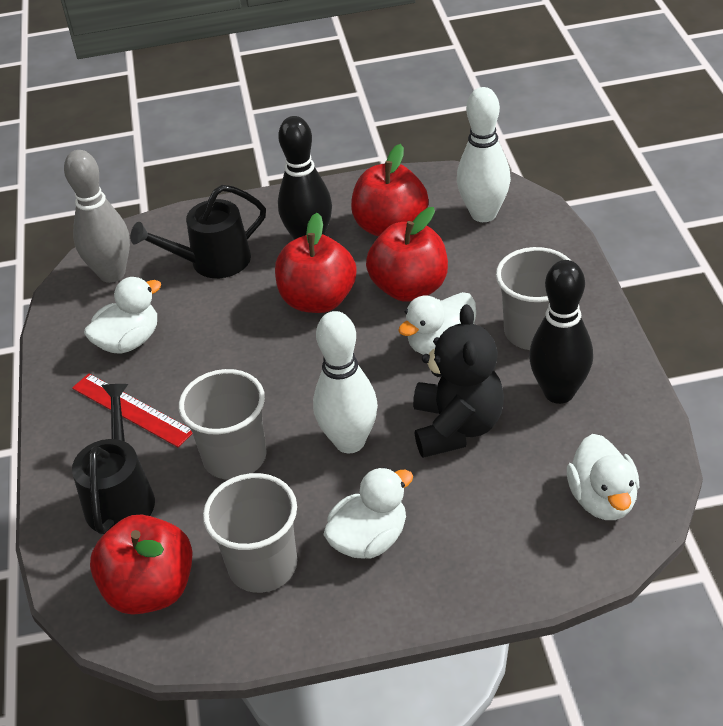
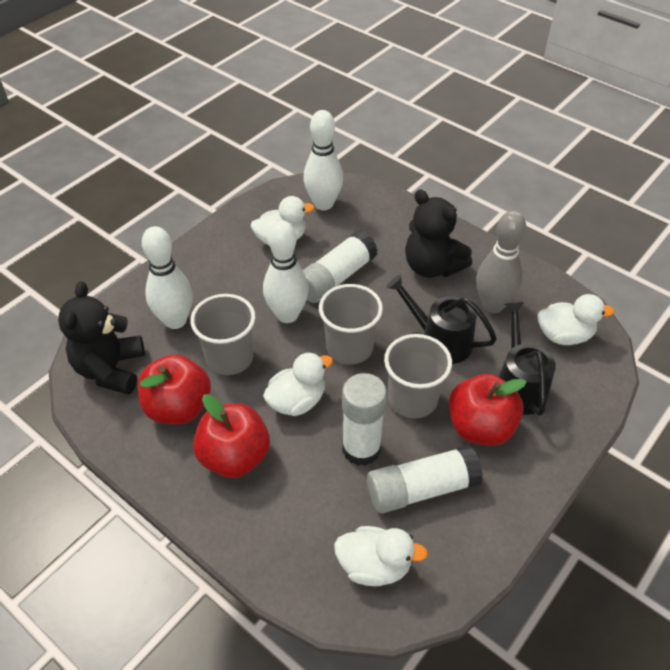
black bowling pin: [278,116,332,240] [529,260,593,404] = 2 -> none = 0
black teddy bear: [413,304,504,458] = 1 -> [58,281,145,395] [405,189,472,278] = 2
red apple: [90,515,193,614] [275,213,356,313] [351,144,429,237] [366,207,448,302] = 4 -> [138,354,211,424] [193,394,270,478] [449,374,526,446] = 3
red ruler: [72,373,193,447] = 1 -> none = 0
white bowling pin: [313,311,378,453] [457,87,511,222] = 2 -> [142,226,193,329] [263,221,309,323] [303,110,343,210] = 3
white glue stick: none = 0 -> [303,230,378,303] [342,373,387,466] [367,445,483,513] = 3

